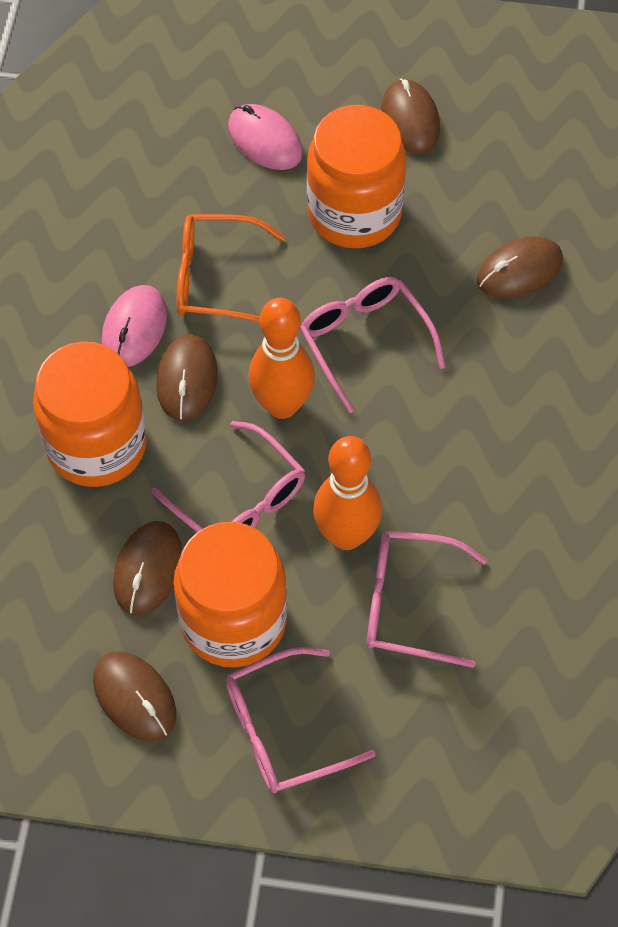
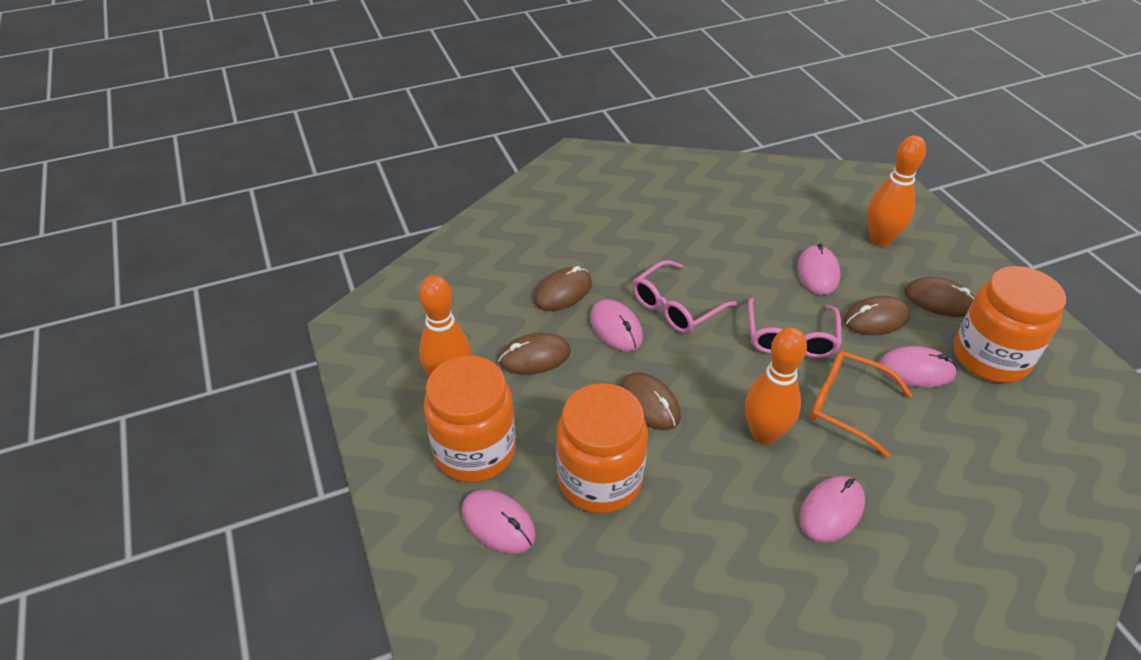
orange bowling pin: [249,298,315,419] [313,436,382,550] = 2 -> [419,275,471,376] [745,327,807,445] [867,135,926,247] = 3
pink glasses: [151,421,305,532] [226,647,376,793] [300,277,446,414] [367,531,487,668] = 4 -> [633,260,737,334] [748,298,842,358] = 2
pink mouse: [102,285,167,367] [228,104,303,170] = 2 -> [462,490,536,554] [590,299,643,351] [797,243,841,295] [799,476,865,543] [879,346,957,388] = 5

